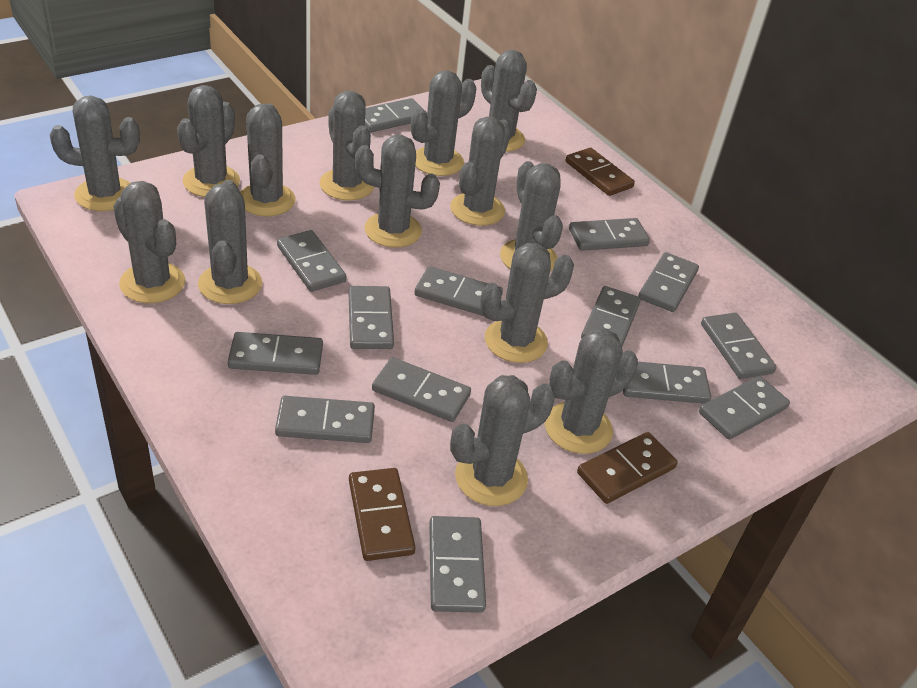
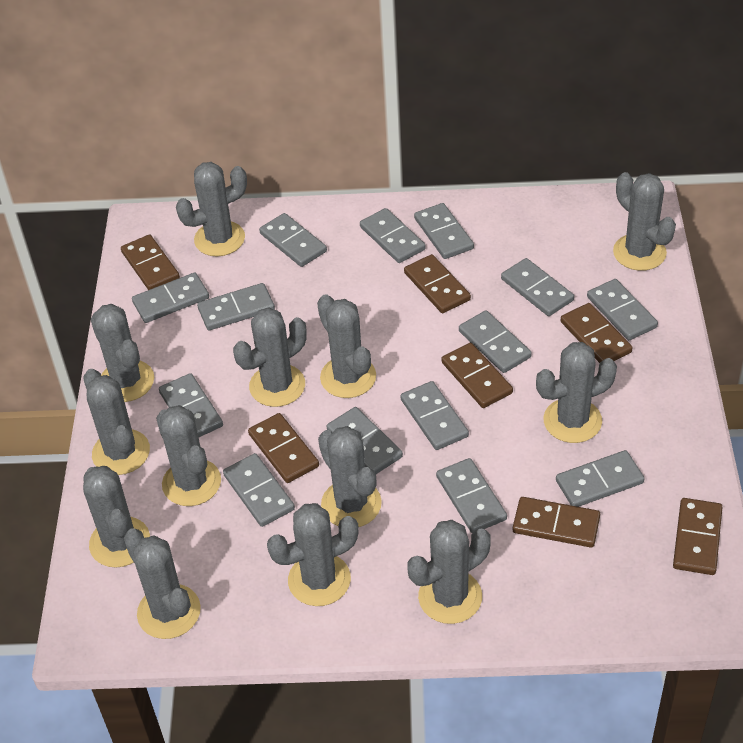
brown domino: [349,468,416,561] [566,148,635,196] [577,432,678,504] = 3 -> [121,234,180,290] [248,413,319,483] [404,254,471,313] [441,343,513,408] [513,497,600,548] [561,303,633,363] [673,498,722,575] = 7
grey cactus: [50,96,140,211] [113,181,185,303] [177,85,240,197] [198,180,262,304] [240,103,295,216] [320,91,374,201] [355,135,440,248] [411,70,476,176] [450,116,511,226] [450,375,555,506] [480,243,574,363] [481,50,537,152] [500,161,563,271] [545,328,638,454] = 14 -> [83,369,150,475] [83,466,150,568] [91,304,154,402] [124,528,201,639] [156,405,221,506] [176,162,247,256] [233,307,307,407] [267,503,359,606] [317,294,376,398] [318,426,382,527] [407,520,491,624] [536,342,617,443] [613,172,676,271] = 13

